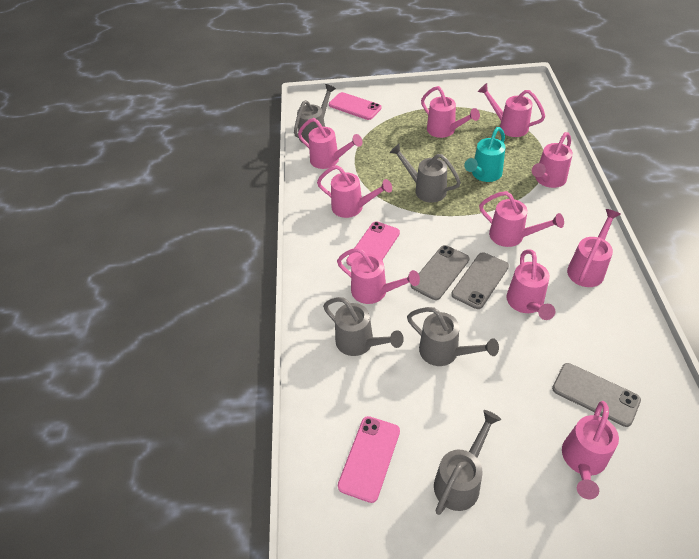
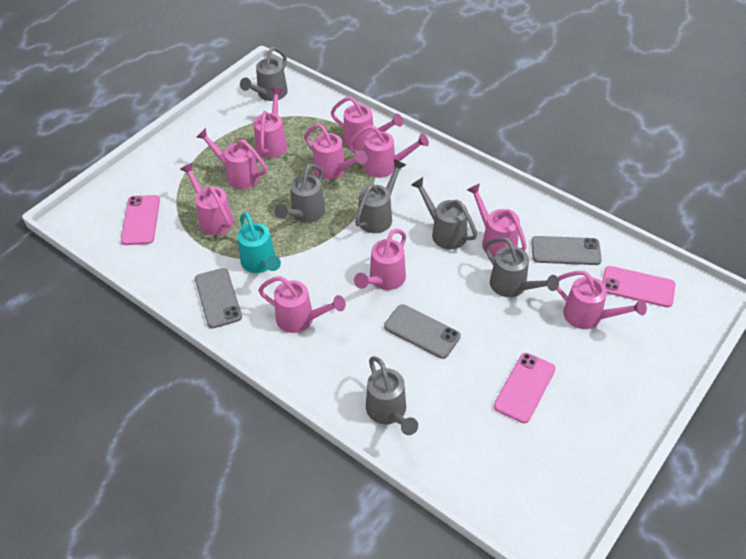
grey watering can: [294,84,336,144] [323,297,404,356] [390,144,461,203] [407,307,499,366] [434,410,501,515] = 5 -> [240,47,288,101] [274,164,325,223] [355,159,406,233] [366,356,418,435] [411,177,477,249] [484,237,559,297] = 6

